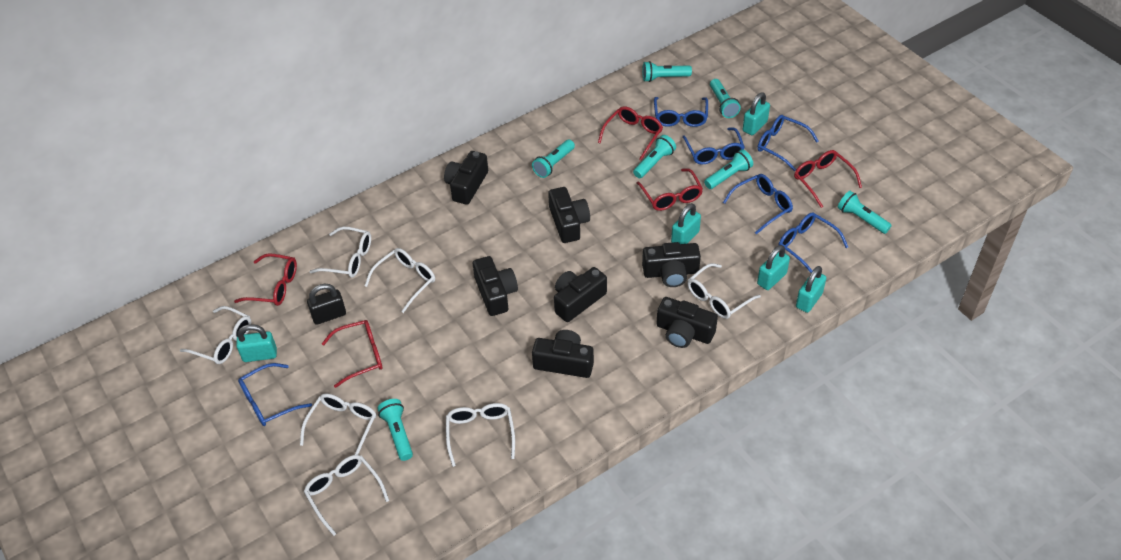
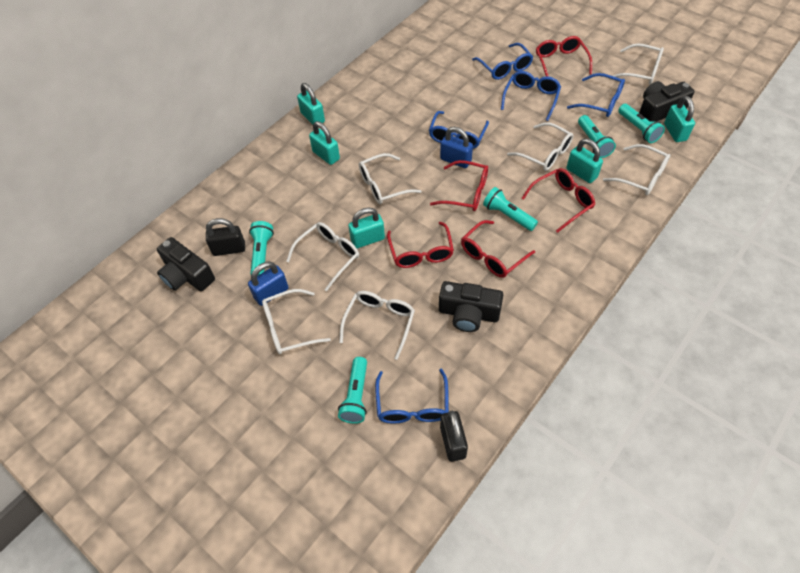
black camera: [444,151,488,205] [473,256,518,316] [532,330,594,378] [548,187,590,243] [554,267,607,322] [642,242,701,287] [656,297,718,348] = 7 -> [157,237,215,291] [439,281,503,332] [639,81,695,122] = 3
black padlock: [307,284,346,325] = 1 -> [206,218,245,256] [440,411,468,462] = 2
blue glasses: [238,363,312,426] [654,97,708,127] [682,128,745,165] [723,174,793,235] [757,115,819,171] [779,212,848,273] = 6 -> [375,368,449,423] [429,111,489,149] [472,43,533,80] [501,71,561,121] [567,73,625,117] = 5
blue padlock: none = 0 -> [248,262,289,306] [440,127,473,168] = 2
turquoise flashlight: [377,399,413,461] [532,140,575,178] [633,135,676,178] [642,61,692,82] [704,149,753,189] [710,79,741,118] [838,191,892,234] = 7 -> [249,221,274,275] [338,357,367,424] [483,187,538,231] [578,115,616,158] [618,104,665,143] = 5

